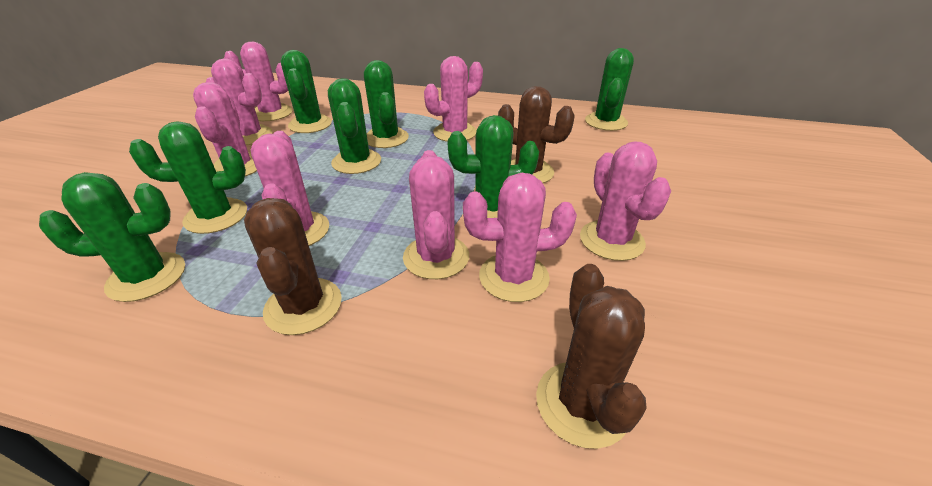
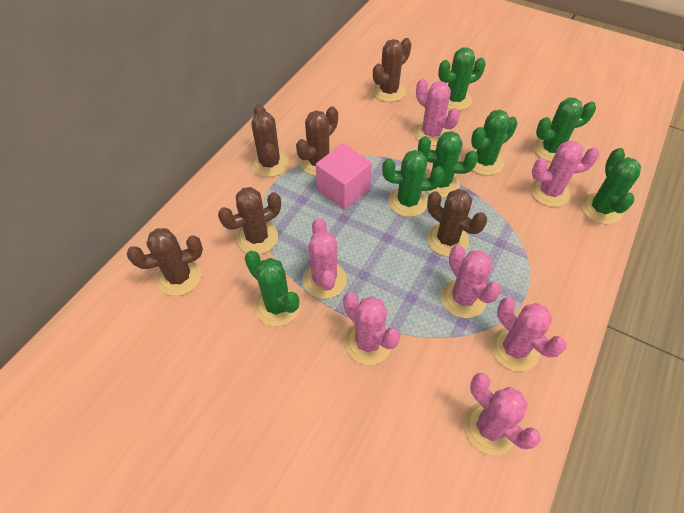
brown cactus: [244,198,342,335] [498,86,575,183] [536,264,647,449] = 3 -> [127,228,203,296] [218,187,281,254] [251,104,289,177] [296,106,338,176] [372,38,411,102] [427,189,487,256] = 6
pink cactus: [193,82,257,176] [206,59,273,145] [224,42,292,121] [251,131,329,246] [403,150,469,279] [424,56,483,142] [463,173,577,302] [580,141,671,261] = 8 -> [303,218,347,299] [343,292,401,365] [414,78,460,146] [441,245,501,318] [463,373,541,455] [490,298,567,371] [530,140,600,207] = 7
pink cube: none = 0 -> [316,143,372,210] = 1

